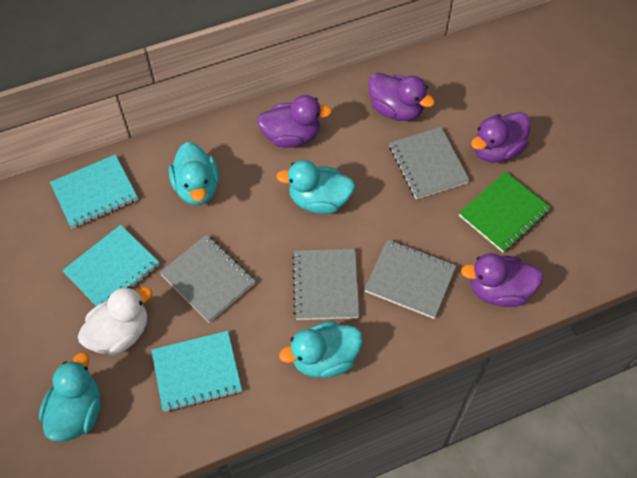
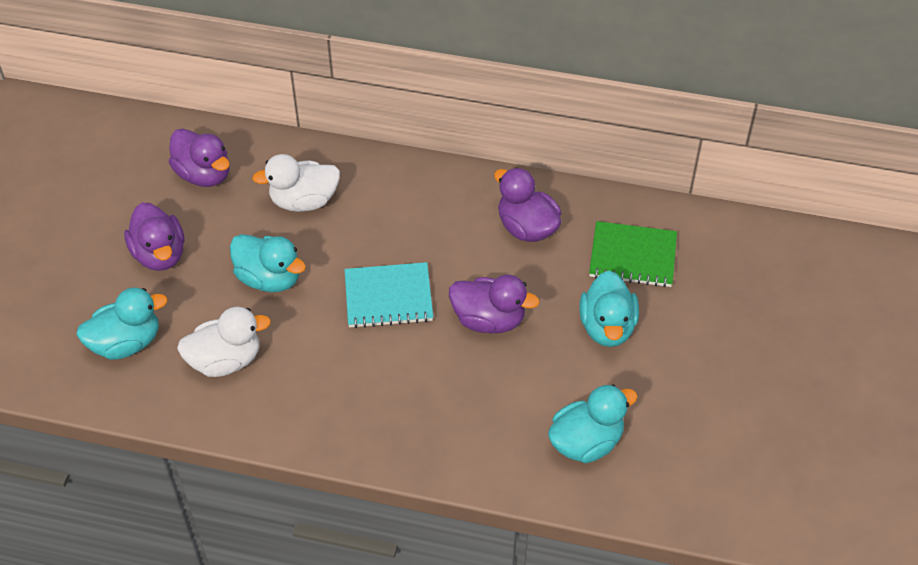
grey notebook: [160,235,256,323] [292,249,359,320] [364,239,456,319] [389,127,470,200] = 4 -> none = 0
turquoise notebook: [50,154,138,229] [62,225,160,306] [151,331,242,412] = 3 -> [345,262,433,328] = 1
white duck: [78,286,152,355] = 1 -> [177,307,271,377] [252,154,340,212] = 2

